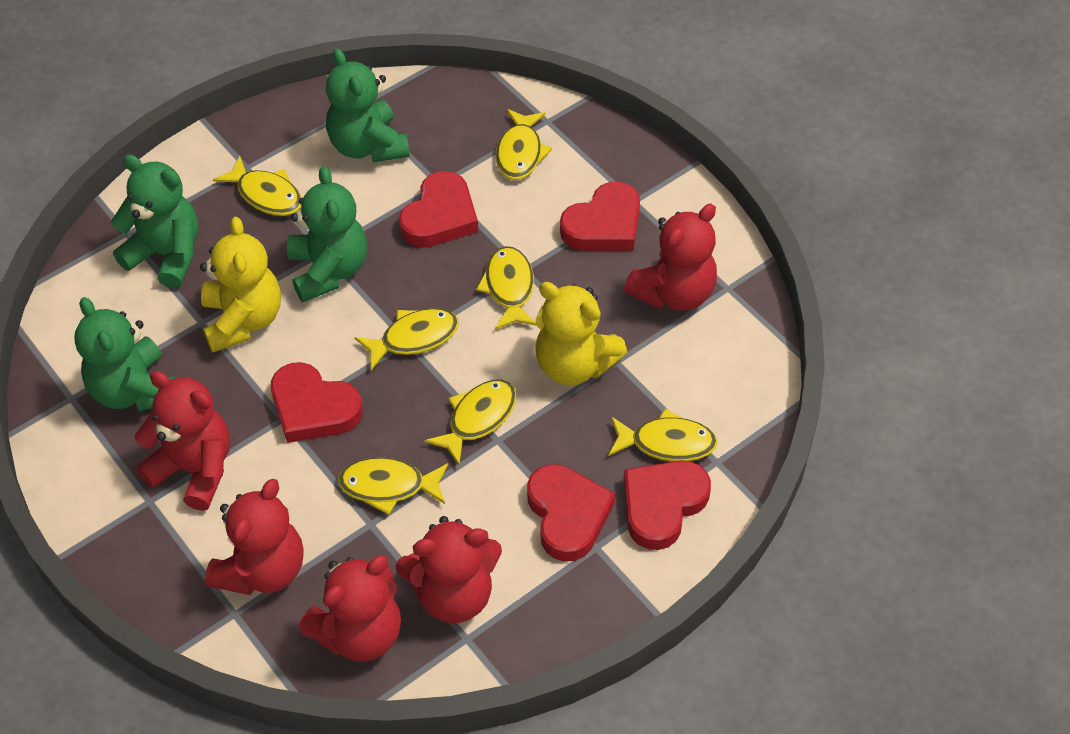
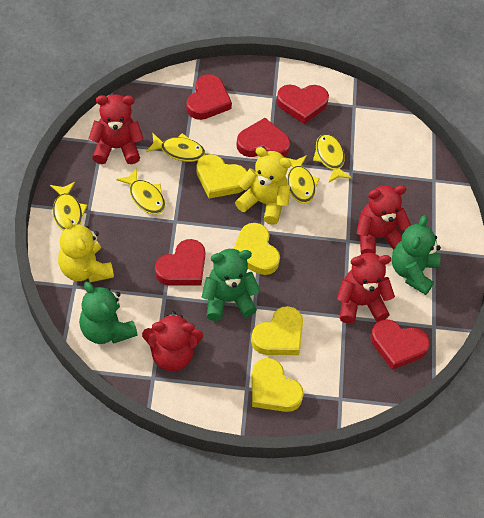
green teddy bear: [74,297,175,411] [111,154,198,289] [287,166,367,302] [326,49,410,162] = 4 -> [79,282,138,344] [202,249,260,321] [392,215,441,295] = 3
red teddy bear: [135,371,230,511] [205,479,304,595] [299,556,401,662] [395,516,502,623] [624,204,717,311] = 5 -> [89,94,143,164] [142,311,203,371] [337,253,395,324] [356,185,411,254] = 4
yellow fish: [213,156,301,216] [338,458,448,515] [355,308,459,371] [424,380,517,465] [476,246,537,330] [496,109,552,180] [608,409,718,462] = 7 -> [50,182,88,231] [116,168,165,215] [146,132,205,162] [284,155,320,204] [313,134,352,182] = 5
yellow heart: none = 0 -> [196,154,247,199] [234,223,280,275] [251,306,303,355] [252,358,304,412] = 4

